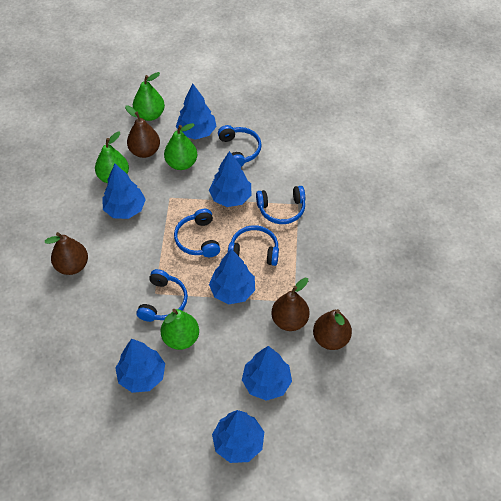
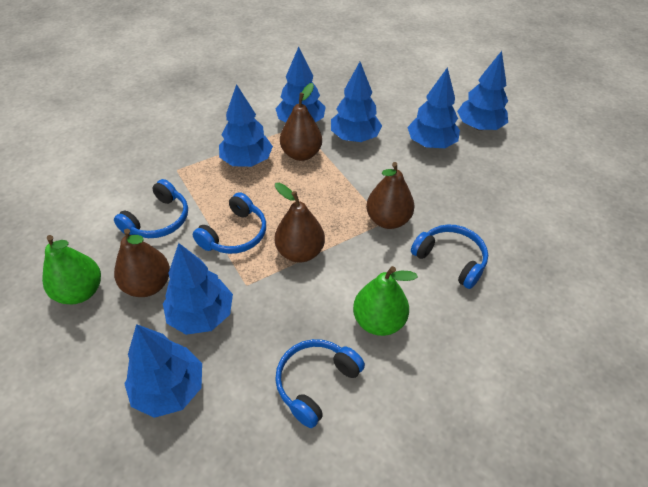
blue headphones: [136,269,188,322] [174,209,220,257] [218,125,262,167] [228,225,279,266] [256,186,305,224] = 5 -> [114,179,188,238] [192,192,266,254] [275,339,365,428] [411,224,488,289] = 4
green pear: [95,132,129,183] [133,72,165,121] [161,309,199,350] [164,123,197,170] = 4 -> [42,235,101,305] [353,266,418,336] = 2

